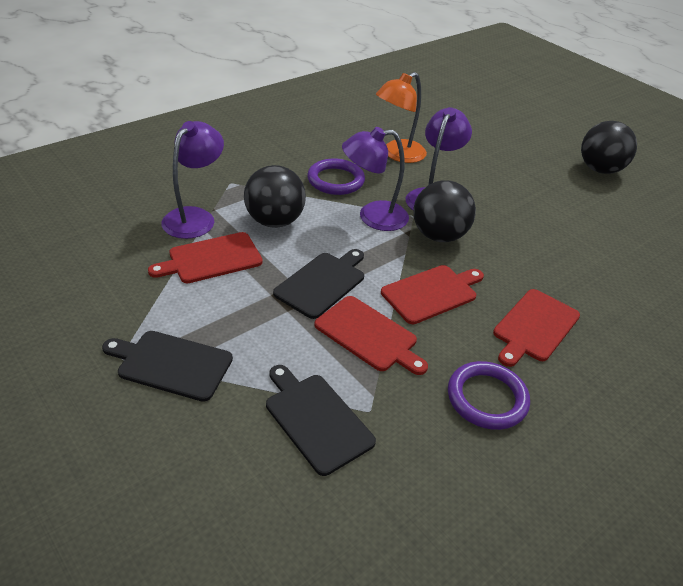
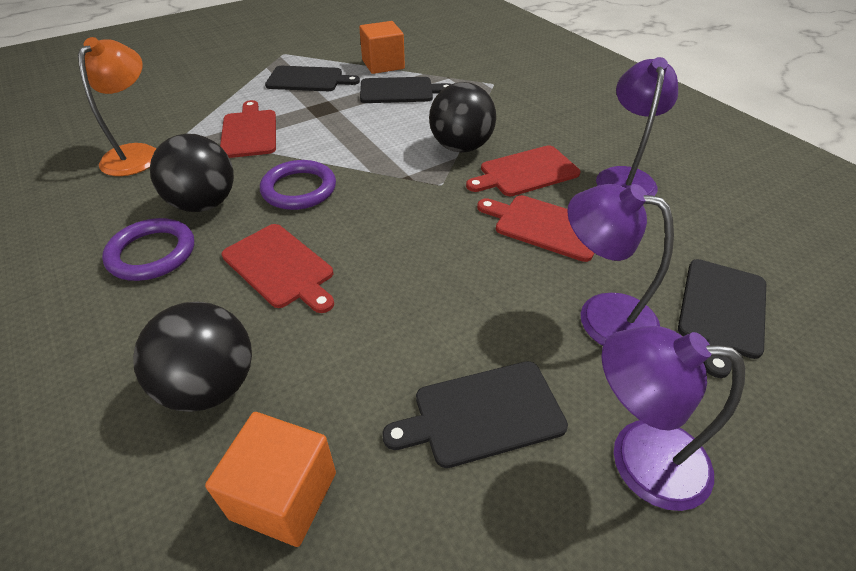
black cutting board: [102,331,233,402] [266,365,376,476] [273,249,364,319] = 3 -> [265,66,360,91] [360,77,451,103] [382,361,568,468] [678,259,766,378] = 4
orange cube: none = 0 -> [205,412,336,547] [359,21,405,74] = 2

